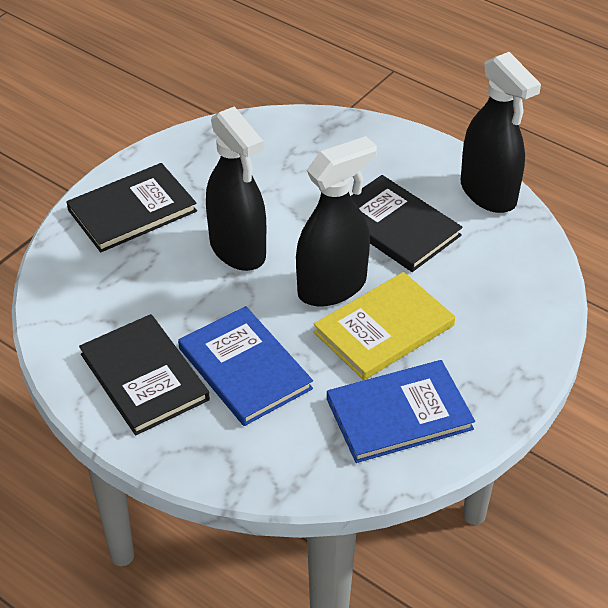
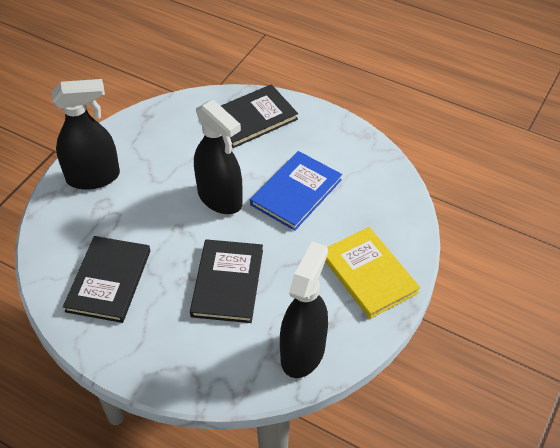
blue book: [178,306,313,426] [327,360,475,463] = 2 -> [250,151,342,231] = 1

